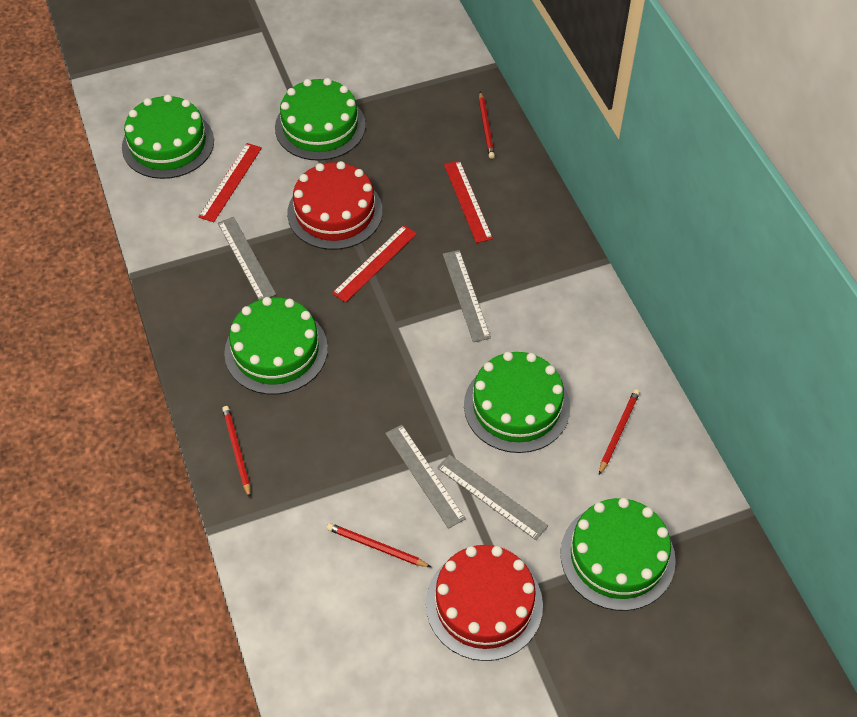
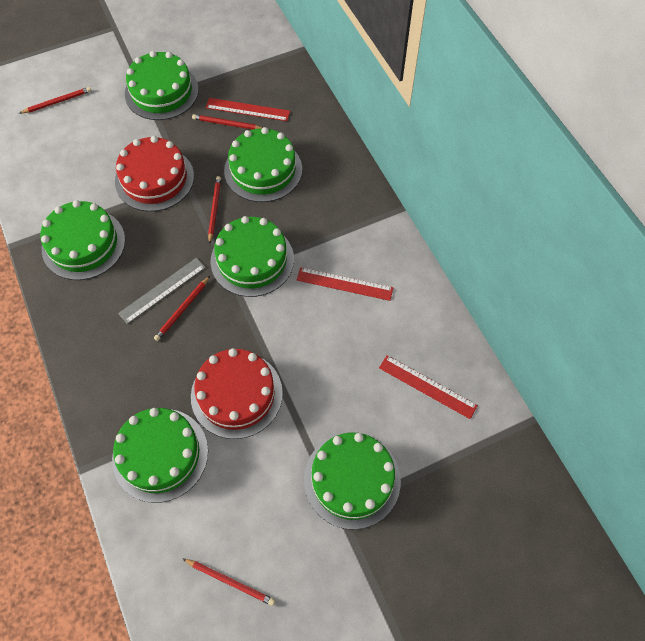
green cake: [122,94,214,179] [224,297,328,394] [275,78,366,161] [464,352,570,453] [560,498,676,611] = 5 -> [40,200,125,280] [112,408,208,503] [125,51,199,120] [210,216,294,297] [224,127,302,202] [304,432,401,529] = 6
grey ruler: [218,217,276,300] [385,425,466,529] [437,454,548,540] [443,250,491,342] = 4 -> [118,258,206,324] = 1
red pencil: [222,406,251,498] [327,523,431,567] [479,92,495,159] [599,389,640,475] = 4 -> [19,87,92,114] [154,276,210,341] [182,558,275,606] [192,114,263,130] [208,176,221,244] = 5

